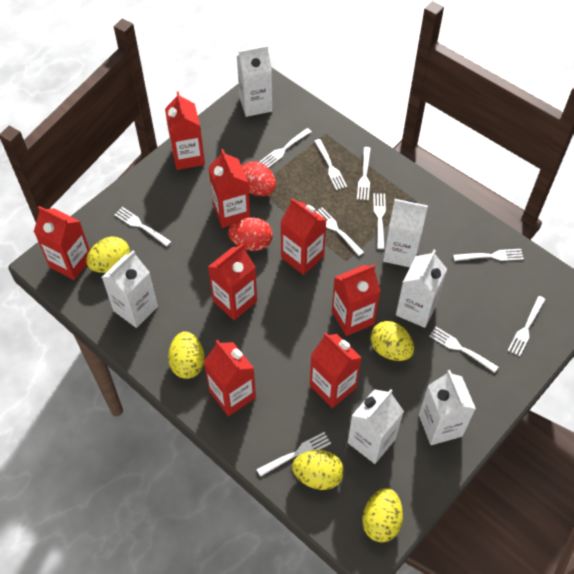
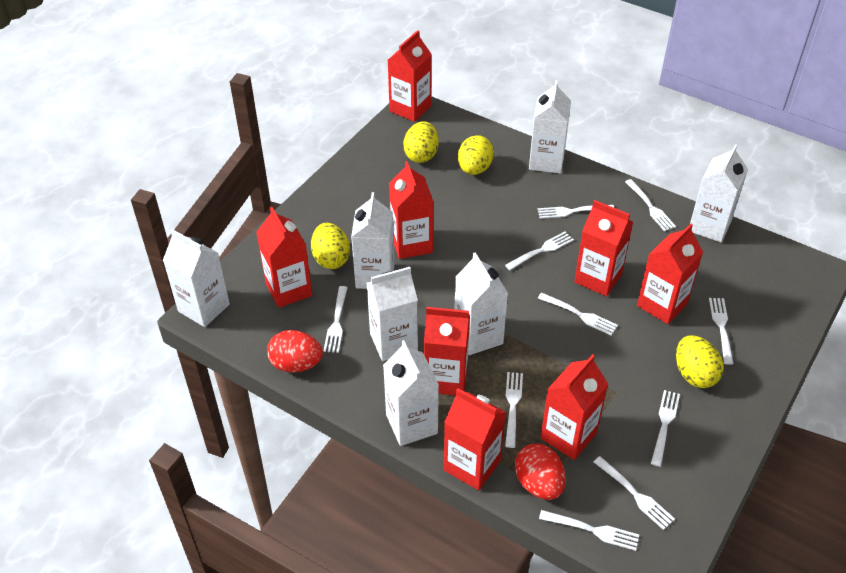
white carton: [102,250,158,328] [237,45,273,117] [348,389,404,464] [383,199,428,267] [396,250,447,328] [419,370,476,445] = 6 -> [163,229,230,327] [351,192,395,289] [367,267,418,361] [383,340,439,446] [455,252,508,355] [529,80,571,174] [690,144,748,242] = 7
yellow egg: [86,237,130,273] [168,331,205,379] [292,450,344,490] [362,488,403,543] [370,321,414,361] = 5 -> [311,223,350,269] [403,121,439,163] [458,135,494,175] [676,335,723,388] = 4

